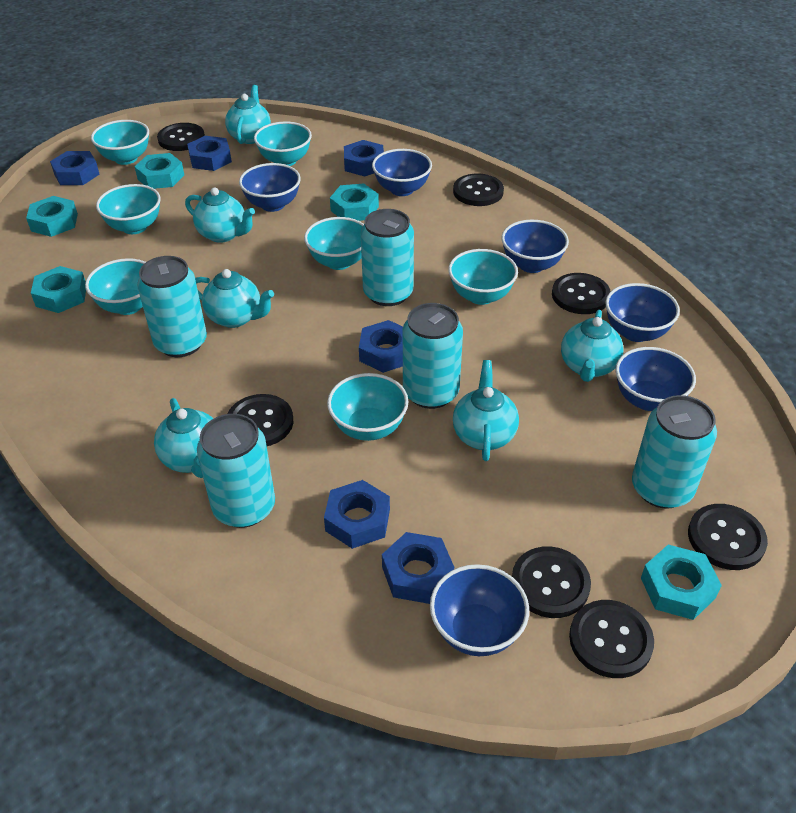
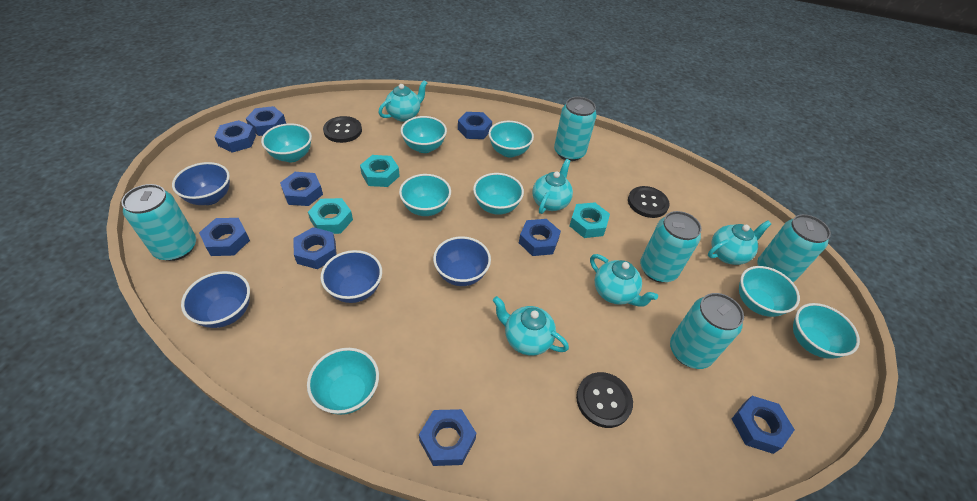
black button: [157,123,205,151] [228,394,293,446] [453,174,504,206] [512,546,591,618] [552,273,611,314] [569,600,654,678] [688,504,768,570] = 7 -> [323,116,362,143] [576,372,633,428] [628,186,670,218] = 3
blue bowl: [239,163,301,212] [372,149,432,196] [430,564,529,656] [501,220,569,273] [605,283,680,342] [615,347,696,411] = 6 -> [172,162,230,205] [181,271,250,328] [321,250,382,303] [433,236,491,286] = 4
blue nut: [50,151,100,185] [187,136,232,171] [324,480,390,549] [344,140,384,177] [359,320,403,373] [382,532,454,604] = 6 -> [199,218,250,256] [214,120,256,153] [246,106,286,136] [280,172,323,206] [293,227,337,269] [419,409,476,466] [458,112,492,139] [519,219,561,256] [732,396,795,454] = 9
turquoise bowl: [85,258,146,315] [91,120,149,165] [96,184,161,234] [254,122,312,166] [304,217,364,270] [327,373,409,441] [448,249,518,305] = 7 -> [261,123,312,162] [307,348,379,415] [399,174,451,216] [401,116,447,153] [473,173,524,215] [489,121,534,158] [739,266,800,317] [793,303,860,359] = 8
turquoise nut: [26,196,78,237] [31,266,86,313] [135,153,184,189] [330,183,379,221] [641,545,722,620] = 5 -> [308,198,353,234] [360,155,400,187] [570,202,610,238] = 3
turquoise teapot: [154,398,214,478] [185,187,255,243] [195,269,274,328] [225,85,271,144] [453,360,519,461] [561,310,623,382] = 6 -> [378,80,427,122] [493,296,569,356] [532,159,573,214] [590,254,658,307] [708,220,771,265] = 5

